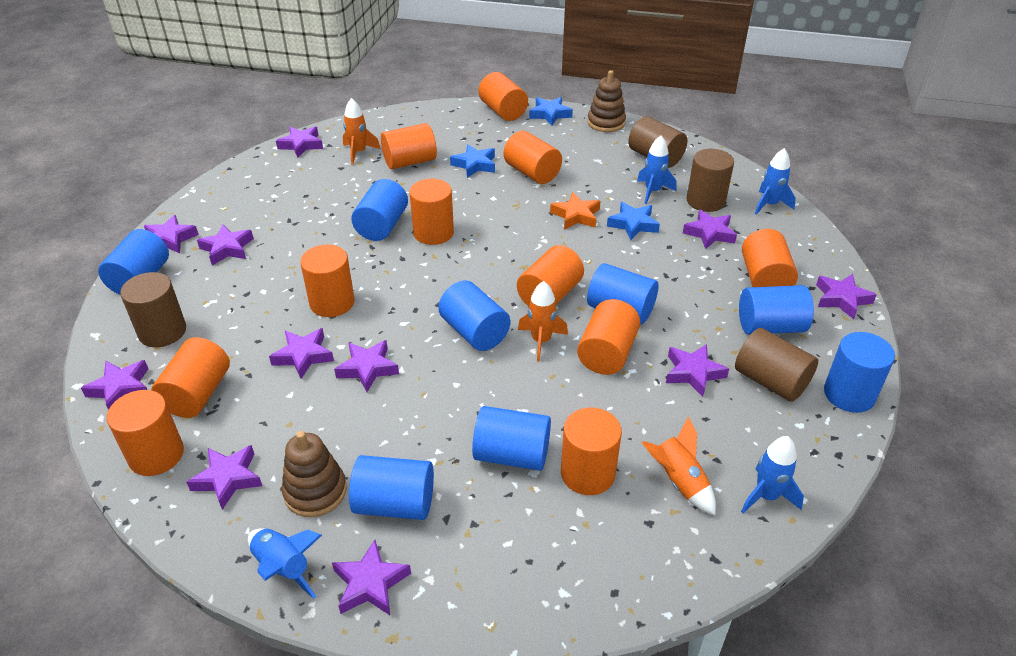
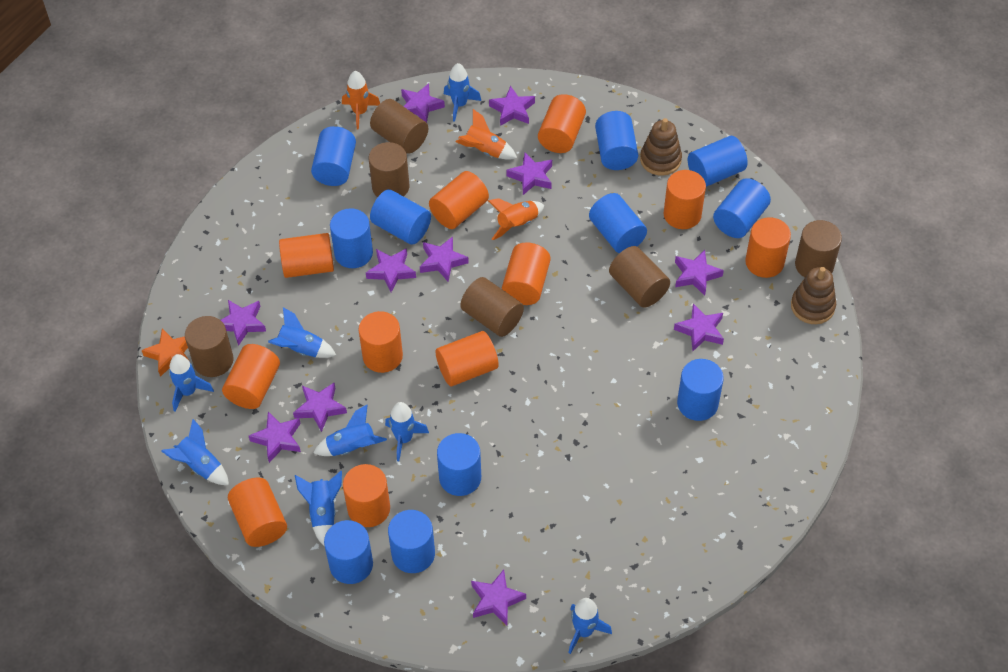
blue cylinder: [98,229,169,295] [349,455,434,520] [351,179,408,241] [438,280,510,351] [472,406,551,471] [587,263,659,324] [739,285,814,335] [824,332,895,413] = 8 -> [311,126,356,186] [324,520,373,584] [330,208,373,268] [370,189,431,245] [388,510,435,573] [437,433,481,496] [589,193,647,253] [595,111,638,170] [677,359,724,421] [688,136,748,187] [713,178,771,238] = 11
blue rocket: [248,529,322,599] [637,136,677,204] [741,436,804,514] [755,148,796,215] = 4 -> [161,419,229,485] [169,354,214,412] [268,307,336,358] [295,471,342,547] [313,404,387,456] [385,402,429,461] [444,63,481,122] [568,598,612,654] = 8
blue star: [450,144,495,178] [529,97,573,126] [607,202,660,240] = 3 -> none = 0
brown cylinder: [120,272,186,347] [628,116,687,168] [687,149,734,212] [735,328,818,402] = 4 -> [185,316,234,377] [369,142,409,197] [370,99,428,154] [460,277,524,337] [609,246,670,308] [795,220,842,277] = 6

